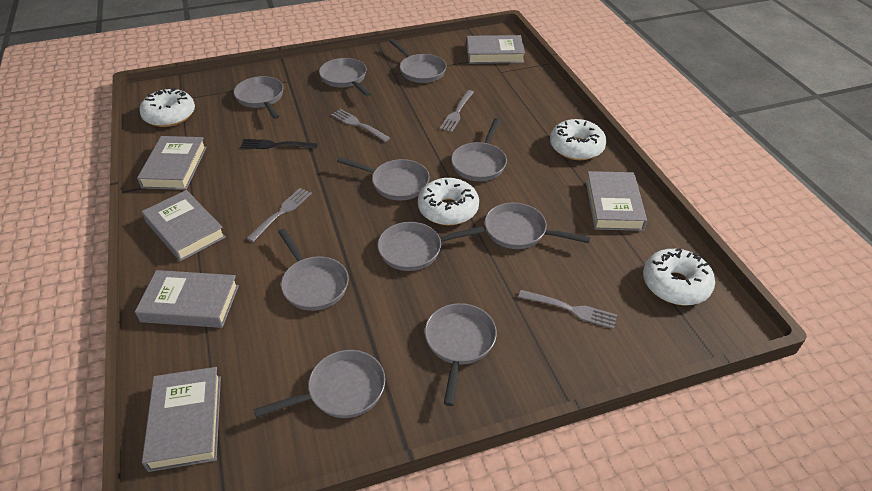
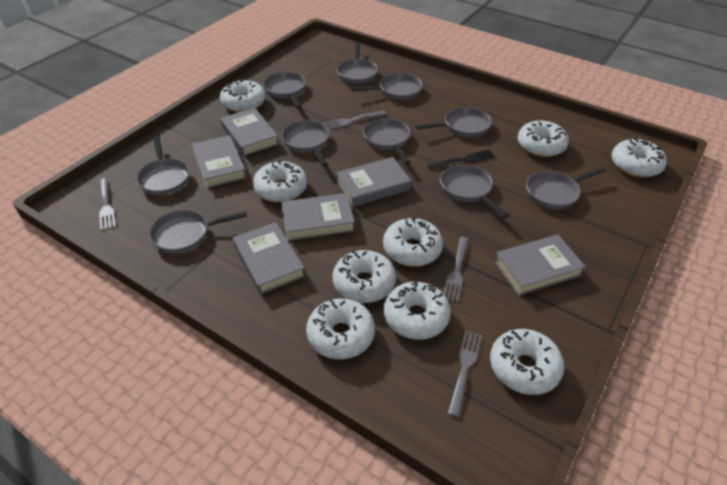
white donut: [139,88,195,127] [418,178,479,225] [550,119,607,160] [643,248,715,305] = 4 -> [220,80,266,112] [253,160,307,203] [306,299,375,359] [333,250,396,303] [383,217,443,267] [384,281,451,340] [490,329,564,395] [518,120,569,157] [612,138,667,178] = 9

